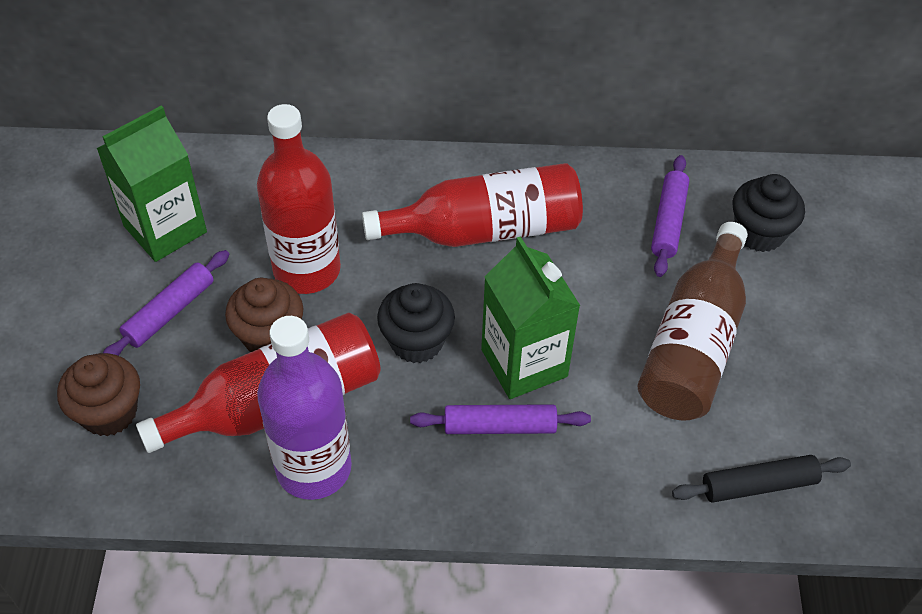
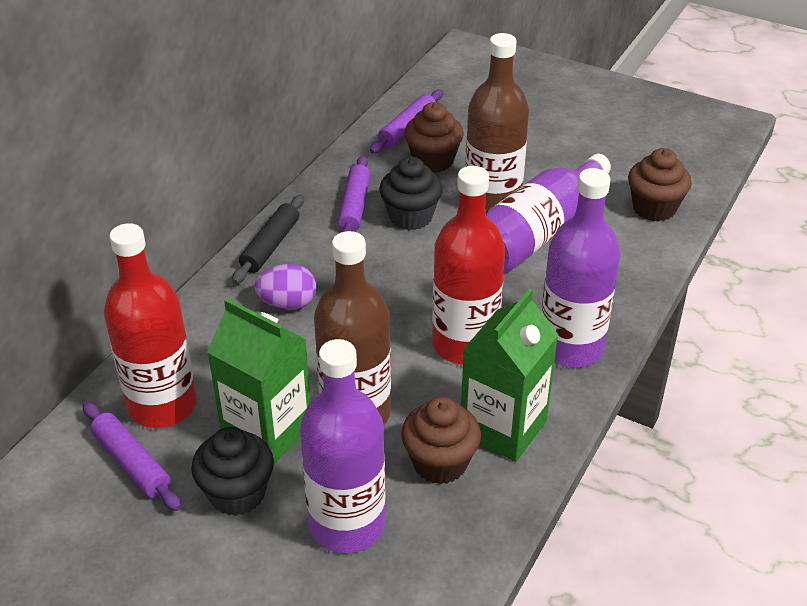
brown bottle: [638,222,748,421] = 1 -> [314,231,391,425] [465,33,529,212] = 2
brown cupcake: [57,353,140,436] [225,278,303,352] = 2 -> [401,397,481,484] [404,102,464,173] [628,148,692,222] = 3
purple bottle: [257,316,352,500] = 1 -> [300,339,385,553] [486,154,611,274] [541,168,620,367] = 3
purple egg: none = 0 -> [254,264,317,310] = 1
red bottle: [136,313,381,453] [257,104,341,294] [362,163,583,247] = 3 -> [104,223,197,428] [432,166,505,364] = 2

